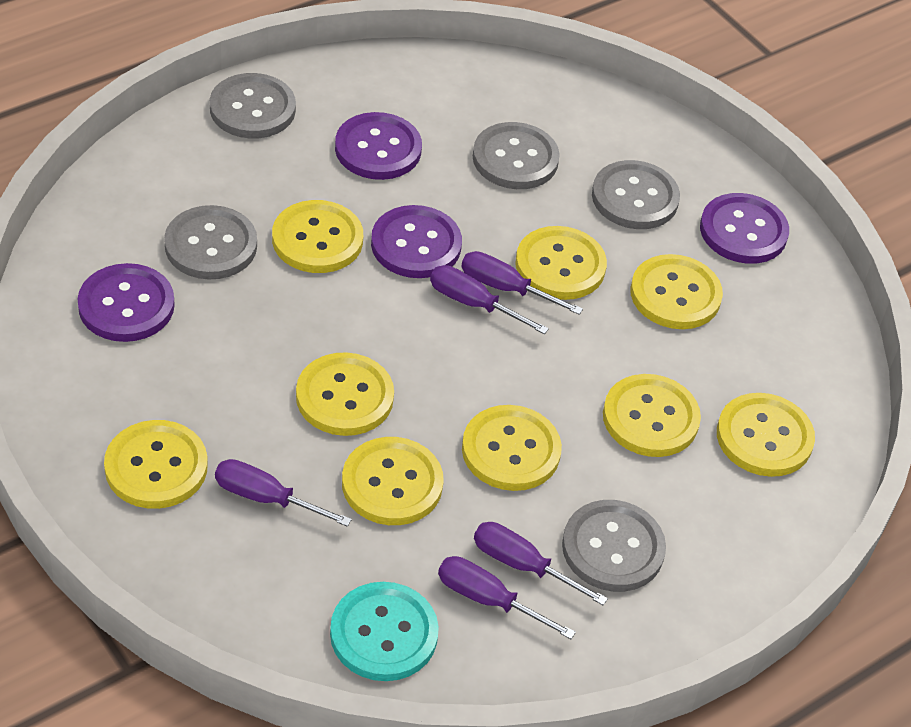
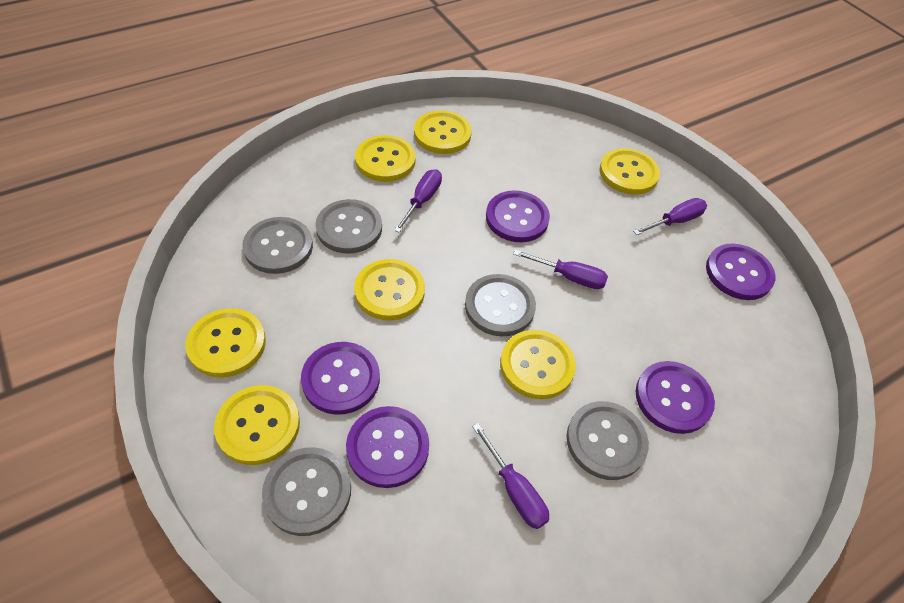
purple button: [78,263,175,342] [335,112,422,180] [371,205,462,278] [700,193,789,264] = 4 -> [301,342,380,415] [346,406,429,488] [486,190,550,242] [635,361,715,434] [706,244,776,300] = 5
purple screwdriver: [215,459,352,527] [430,265,549,334] [438,556,576,639] [461,251,583,315] [474,522,608,605] = 5 -> [394,169,442,233] [472,423,549,529] [513,250,608,289] [633,198,707,235] = 4
turquoise button: [330,582,439,681] = 1 -> none = 0
yellow button: [104,420,208,509] [272,200,363,273] [296,352,394,436] [342,437,444,525] [462,405,562,491] [515,226,607,300] [603,374,701,457] [630,254,723,329] [717,393,815,477] = 9 -> [186,308,266,377] [214,385,300,465] [354,259,425,320] [355,135,415,182] [414,111,472,154] [500,330,576,399] [600,148,660,194] = 7

